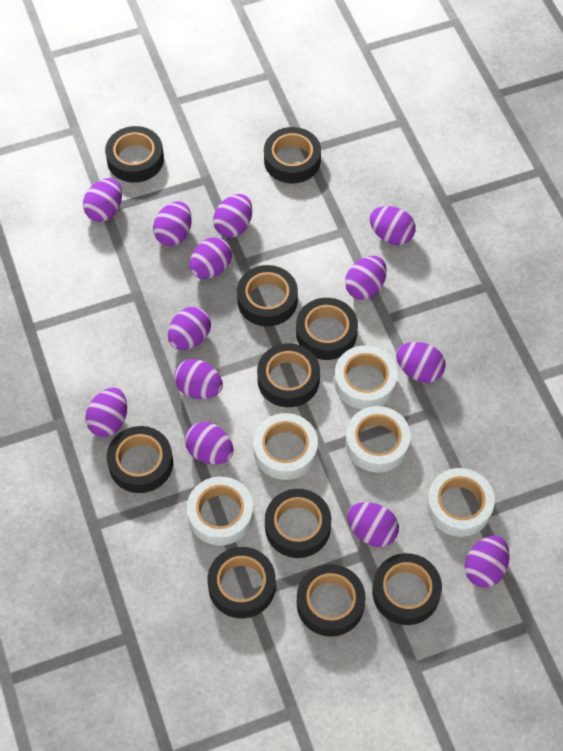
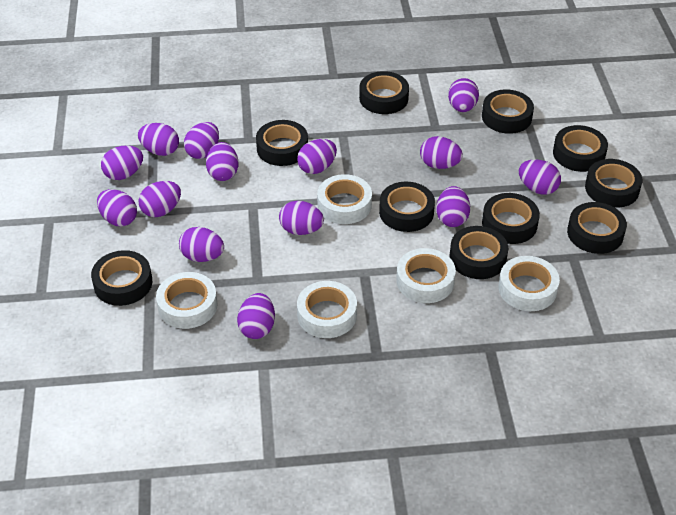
purple egg: [83,178,122,222] [85,388,127,437] [153,201,192,246] [168,307,211,350] [174,359,223,399] [185,422,233,464] [190,237,232,279] [213,194,252,238] [345,256,387,300] [347,502,399,547] [370,206,416,245] [396,342,446,383] [465,535,510,588] = 13 -> [97,189,137,227] [101,145,143,180] [138,123,179,156] [138,181,181,217] [179,227,224,262] [184,122,219,159] [206,142,238,181] [237,293,275,339] [279,201,324,235] [297,139,337,174] [420,136,463,169] [436,186,470,227] [448,78,479,112] [519,159,561,195] = 14

